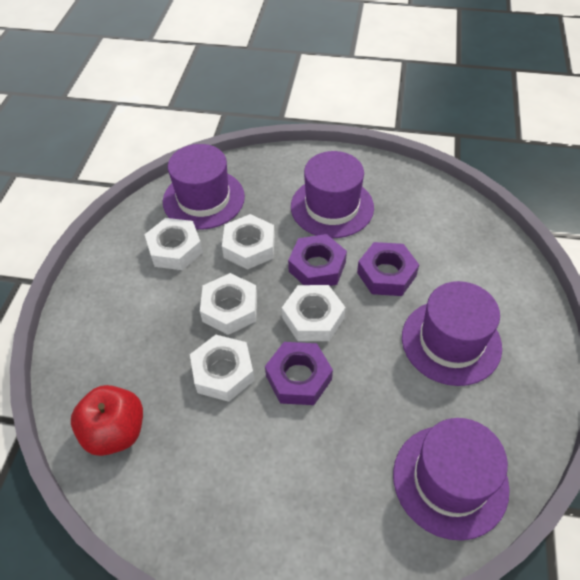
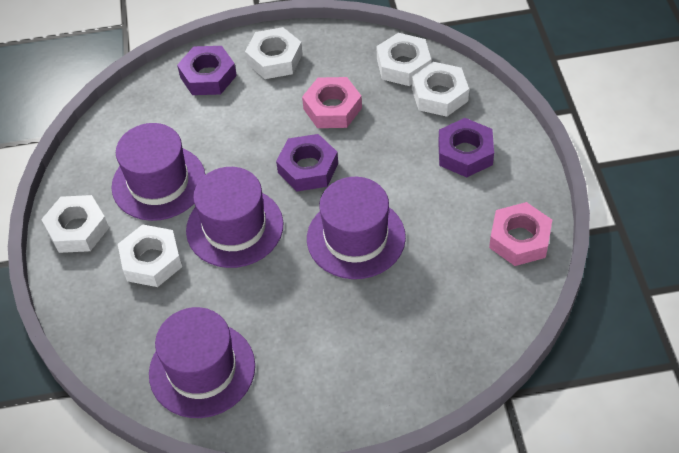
pink nut: none = 0 -> [302,77,362,128] [489,202,552,266] = 2
red apple: [71,385,143,456] = 1 -> none = 0

